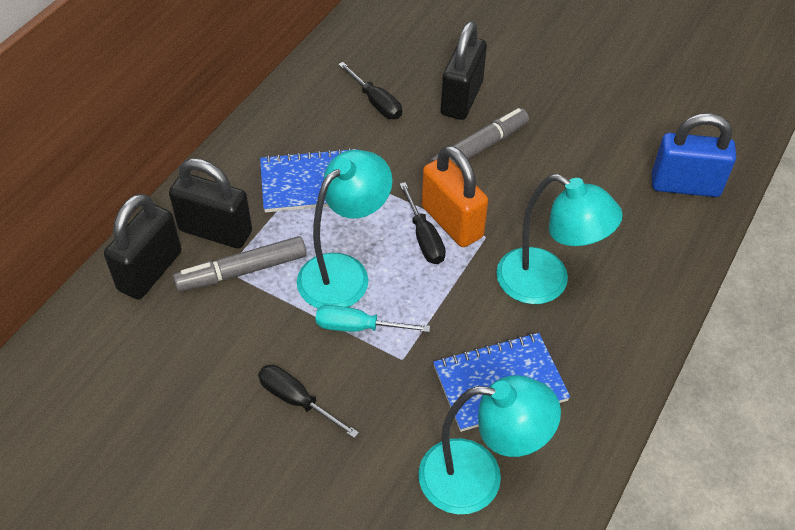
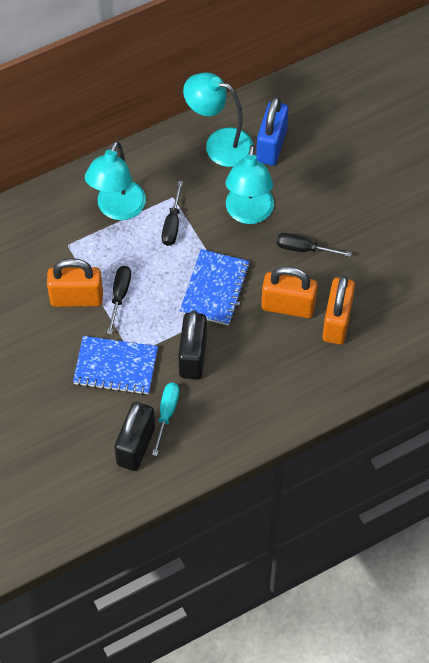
black padlock: [104,193,181,299] [169,158,252,248] [441,21,487,120] = 3 -> [115,402,155,471] [178,310,207,380] = 2
grey marker: [173,236,306,292] [429,108,529,166] = 2 -> none = 0
orange padlock: [422,145,488,247] = 1 -> [47,258,103,307] [261,266,318,318] [322,275,355,344] = 3

